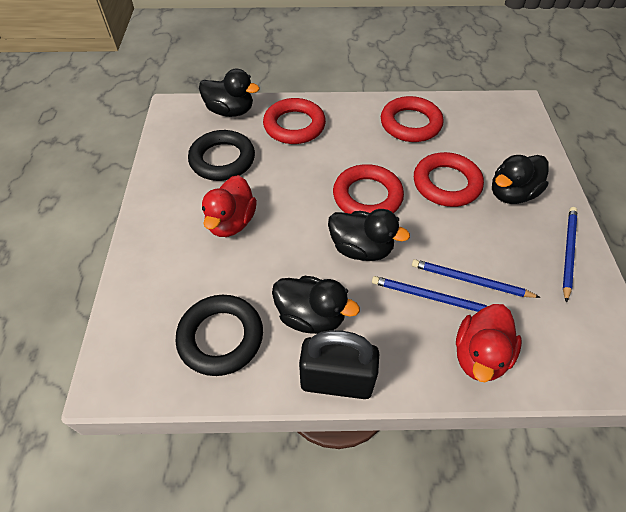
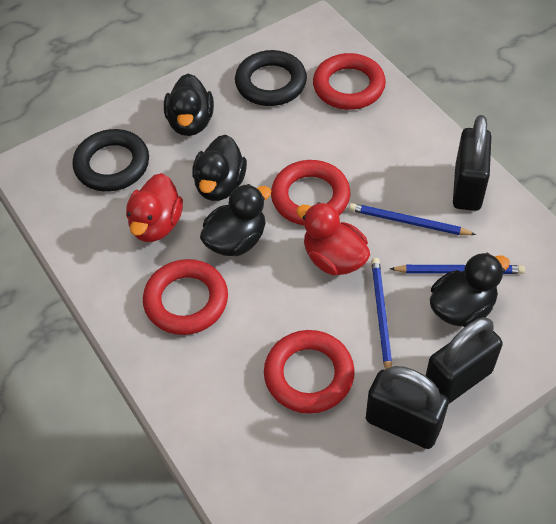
black padlock: [299,330,379,399] = 1 -> [366,366,449,449] [426,317,503,404] [453,115,491,211] = 3

